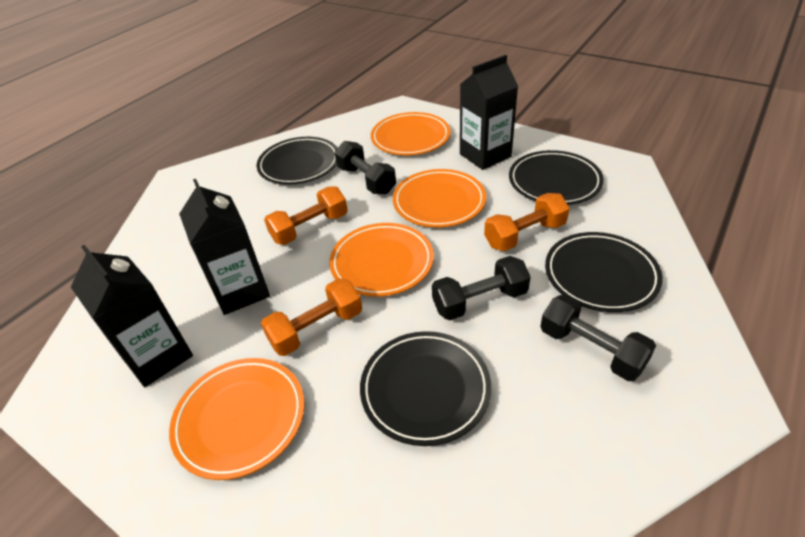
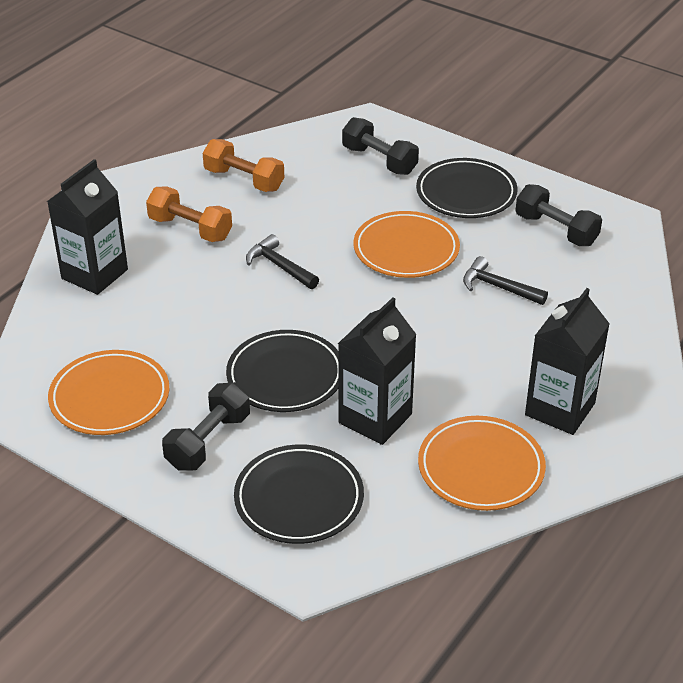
black hammer: none = 0 -> [246,234,319,289] [463,256,548,305] = 2
black plate: [257,137,337,185] [360,331,491,446] [509,150,604,205] [545,232,663,312] = 4 -> [226,330,338,412] [234,444,364,544] [416,158,518,218] = 3
orange dumbbell: [261,278,362,356] [264,186,348,245] [484,193,570,251] = 3 -> [146,186,232,242] [203,139,284,192] = 2
orange plate: [169,358,305,480] [329,223,434,297] [371,112,450,155] [393,169,486,227] = 4 -> [48,350,169,435] [353,211,460,278] [418,416,546,511] = 3

